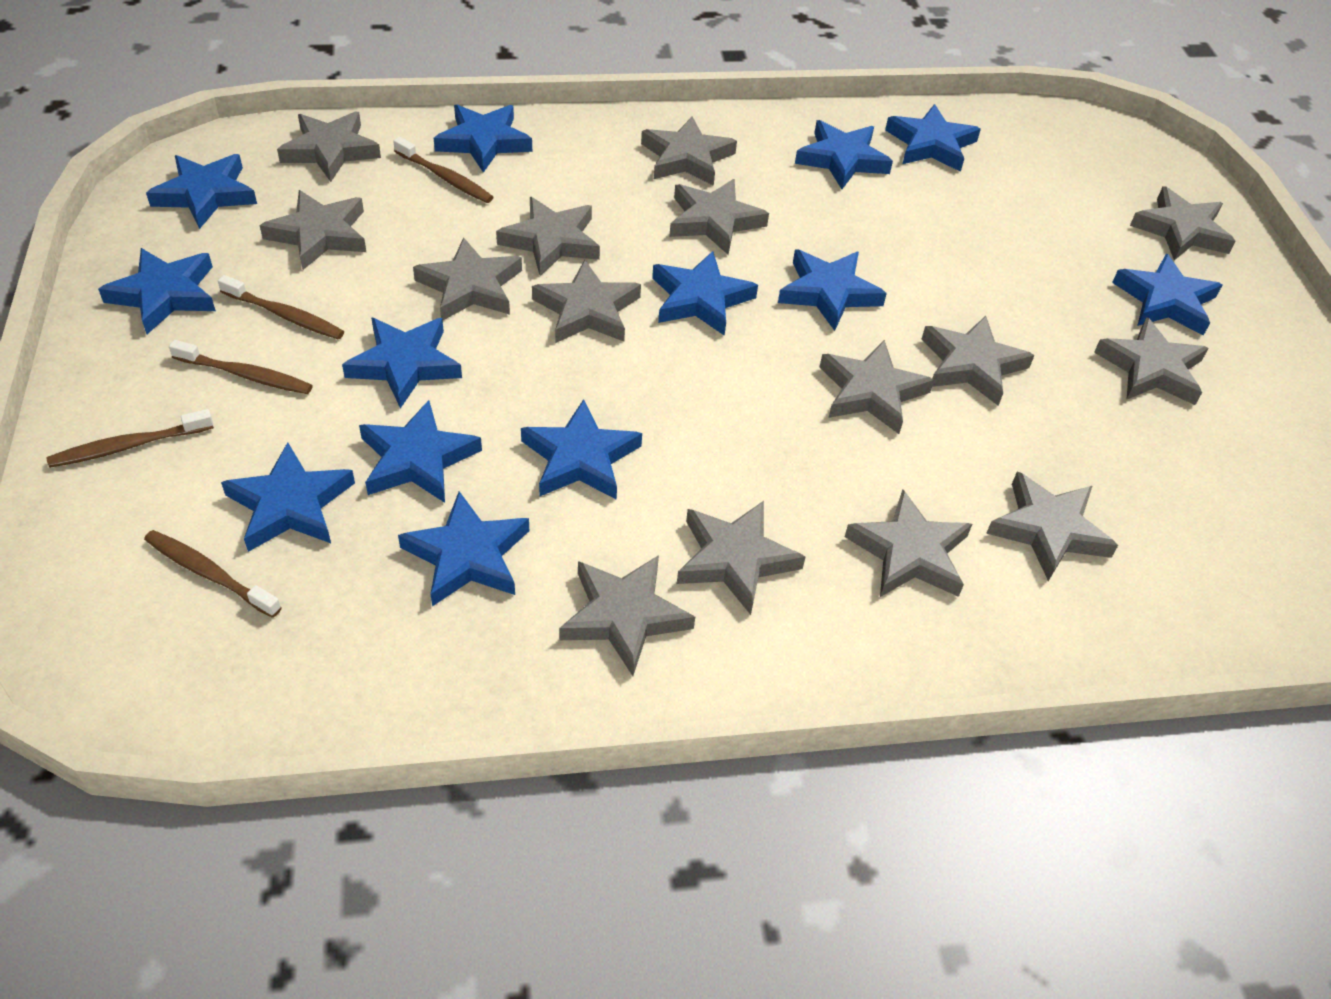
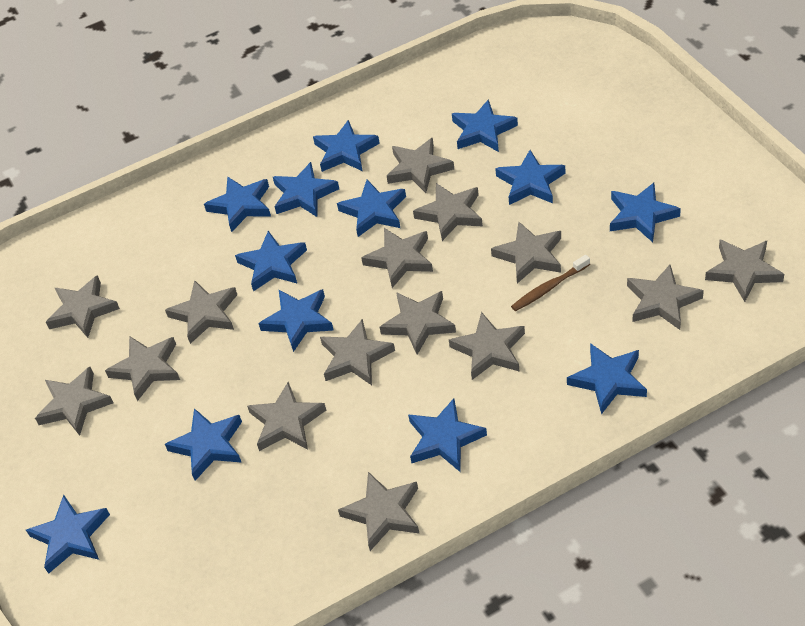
brown toothbrush: [47,409,214,468] [144,530,282,618] [169,340,313,394] [218,275,344,339] [393,137,493,203] = 5 -> [511,255,590,311] = 1

